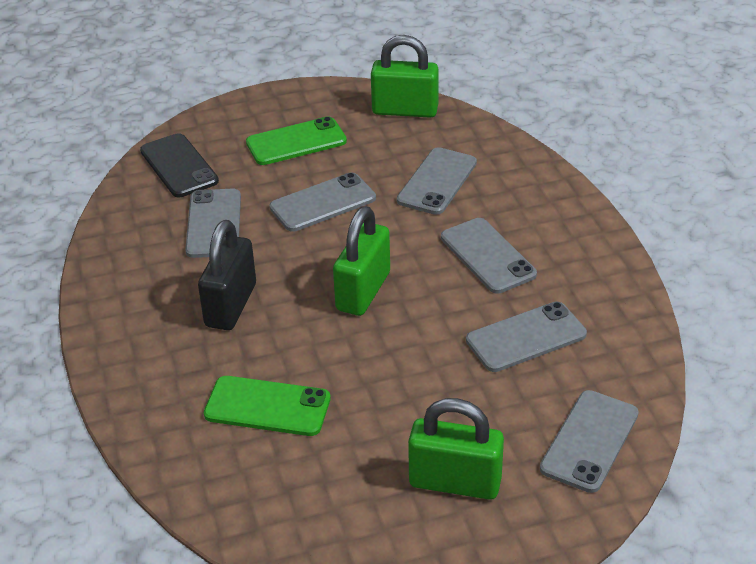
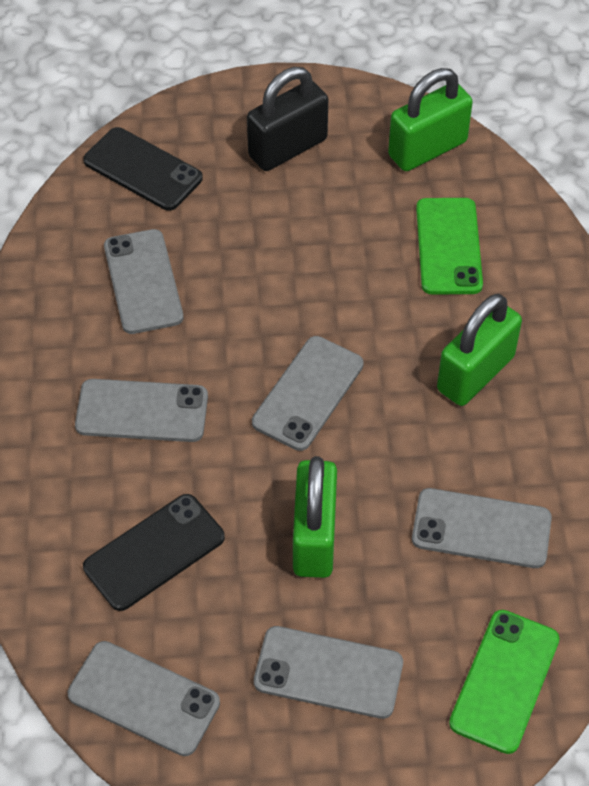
black phone: [140,133,219,197] = 1 -> [83,127,203,211] [83,494,225,611] = 2

